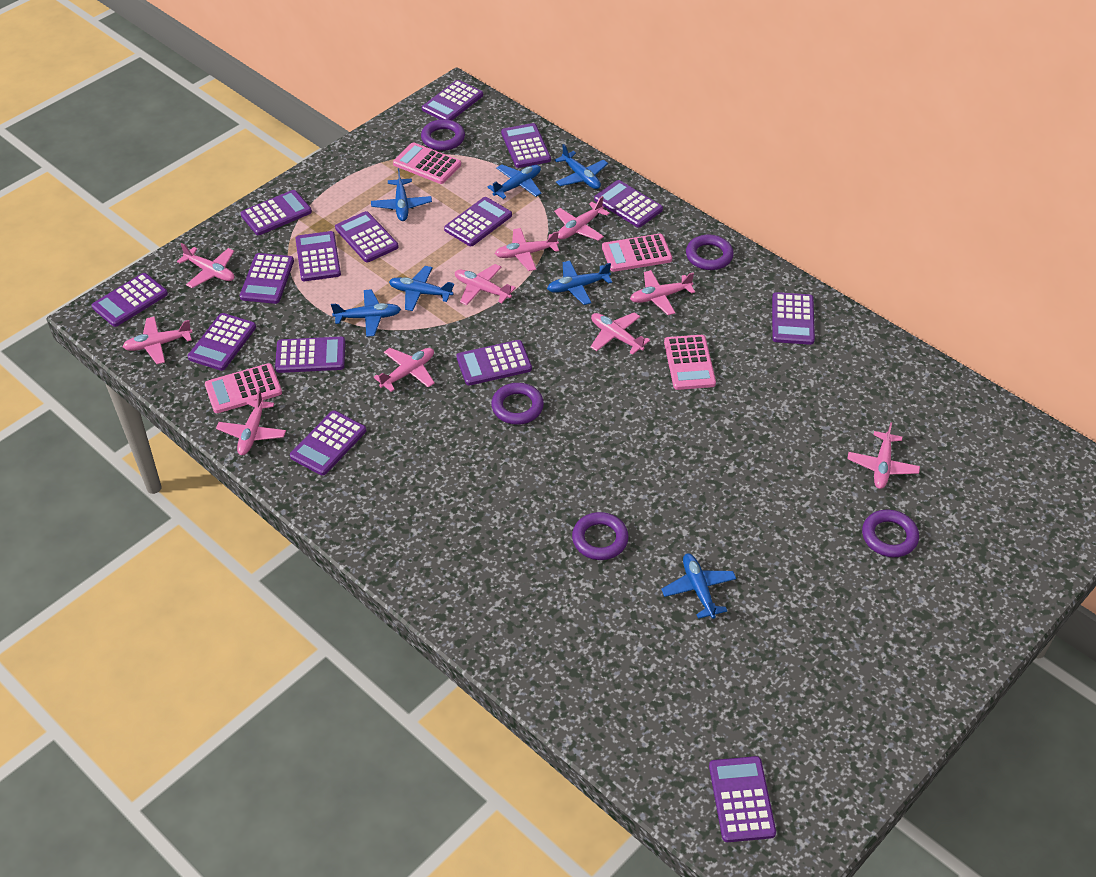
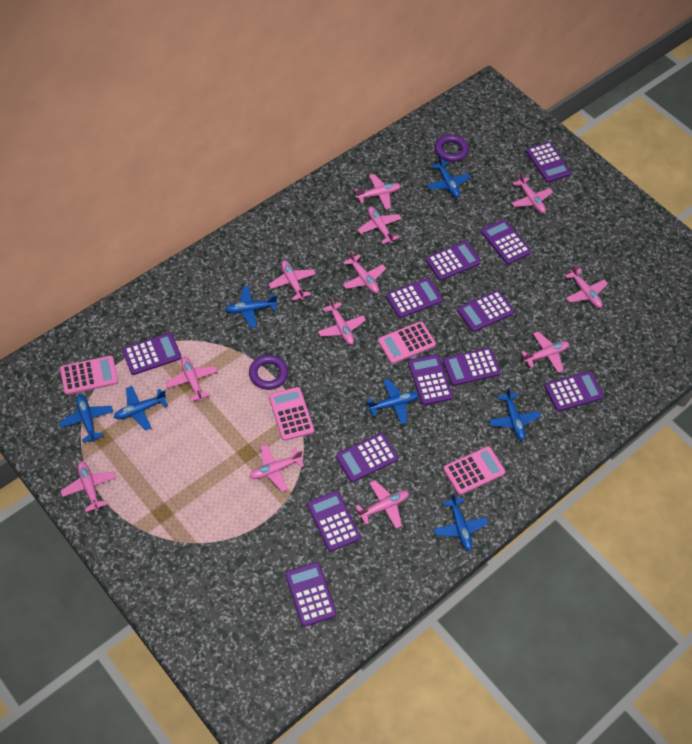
pink plane: [123,317,193,364] [177,243,234,288] [216,390,286,455] [373,348,435,392] [455,264,516,305] [495,228,559,271] [554,196,610,241] [591,312,650,355] [630,270,695,315] [847,422,920,489] = 10 -> [61,461,116,512] [166,356,217,402] [249,444,304,492] [268,260,316,301] [318,298,366,345] [343,251,386,293] [354,174,401,210] [355,480,409,528] [357,207,402,244] [512,172,553,213] [521,331,570,373] [565,264,608,308] = 12
purple calculator: [92,273,168,327] [188,313,256,371] [240,253,294,304] [241,190,312,235] [275,337,345,373] [290,410,366,476] [295,231,341,281] [335,211,399,262] [422,80,483,120] [444,197,512,246] [456,340,532,385] [501,123,551,168] [594,180,663,228] [709,756,776,842] [772,292,815,345] = 15 -> [122,333,182,375] [285,562,337,627] [307,491,361,552] [336,433,398,482] [386,278,443,318] [408,354,453,405] [425,241,481,281] [443,348,501,386] [457,290,514,332] [481,219,531,264] [526,142,571,182] [545,371,604,411] = 12
purple ring: [421,119,465,151] [491,383,544,425] [572,512,629,560] [686,235,734,270] [862,509,919,557] = 5 -> [249,355,288,390] [435,135,469,162] = 2

